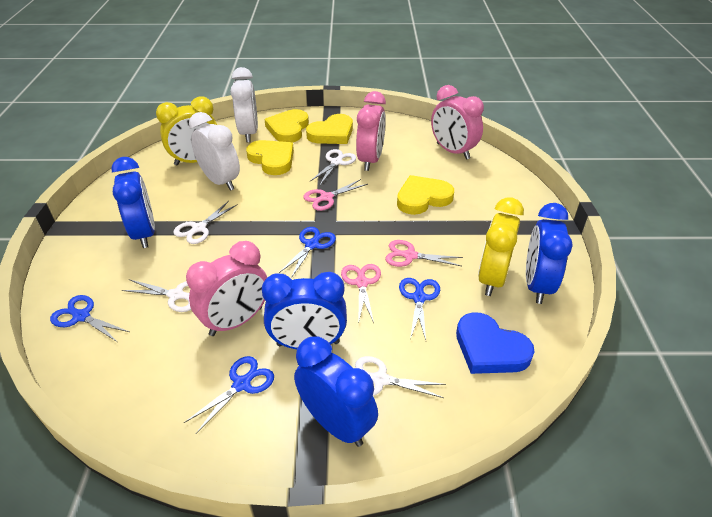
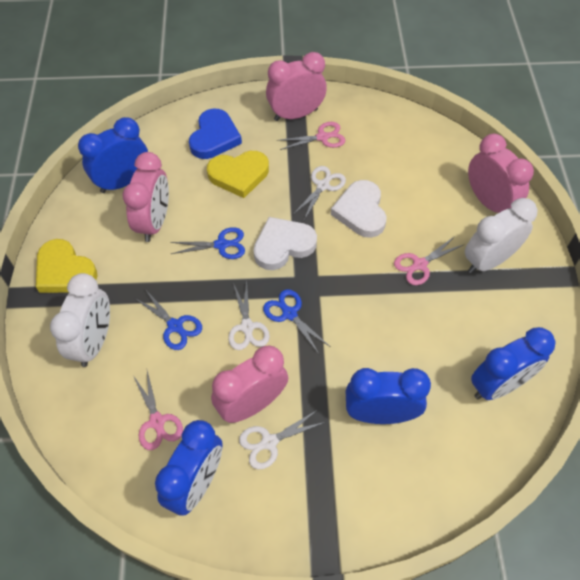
blue scissors: [50,295,129,342] [184,356,274,434] [279,227,336,278] [399,278,440,340] = 4 -> [135,289,202,350] [170,227,245,259] [263,289,330,354] = 3
pink clock: [186,241,267,336] [356,91,386,171] [431,85,484,160] = 3 -> [123,152,169,242] [211,346,288,423] [266,52,327,121] [468,134,534,213] = 4
white heart: none = 0 -> [253,217,317,270] [331,180,387,238] = 2
white scissors: [122,279,191,312] [173,201,238,244] [310,149,356,185] [355,356,446,398] = 4 -> [228,280,270,350] [239,410,325,470] [293,166,346,220] = 3
yellow clock: [156,96,217,166] [478,197,524,296] = 2 -> none = 0
yellow heart: [246,140,294,175] [264,109,309,142] [306,114,353,144] [397,175,454,215] = 4 -> [36,239,98,293] [207,151,269,198] = 2

